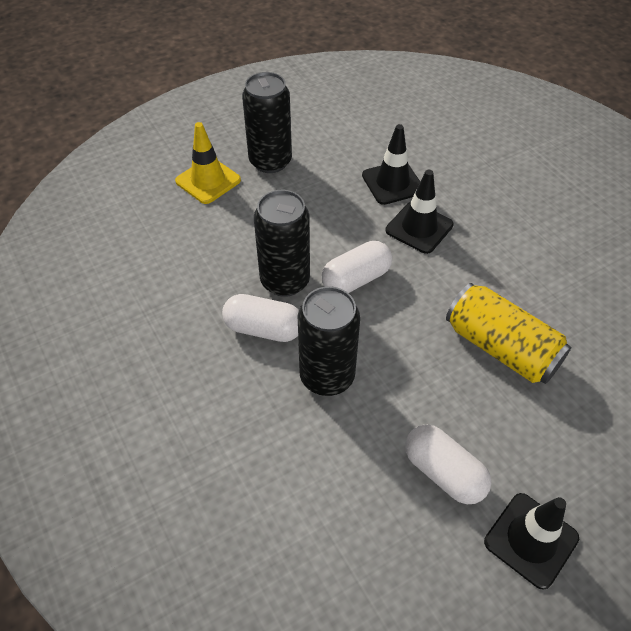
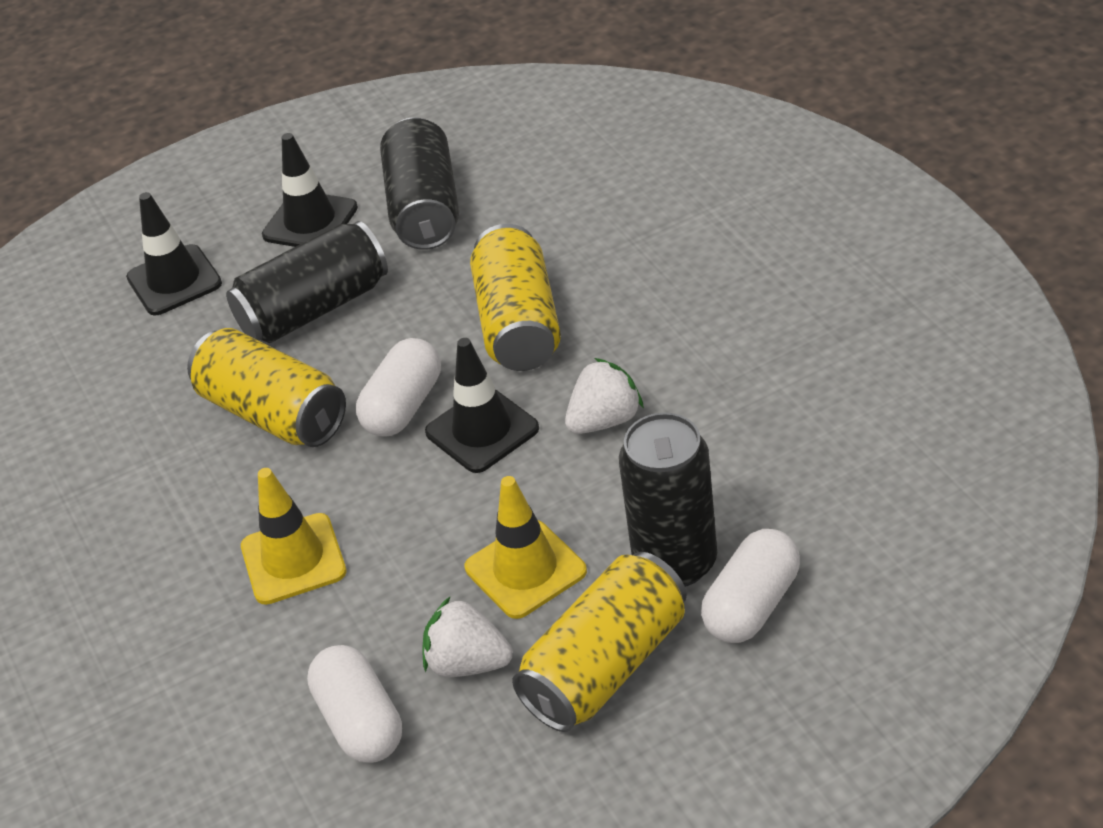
white strawberry: none = 0 -> [422,596,513,677] [565,358,644,434] = 2
yellow can: [446,283,571,384] = 1 -> [187,328,346,447] [470,224,561,371] [512,552,687,732] = 3
yellow traffic cone: [175,122,241,204] = 1 -> [241,468,347,605] [465,476,587,619] = 2

